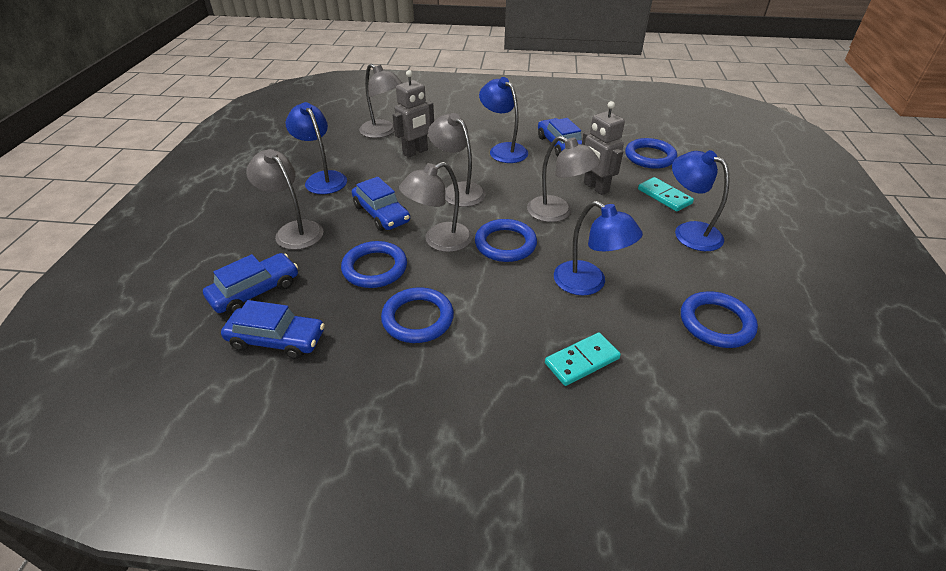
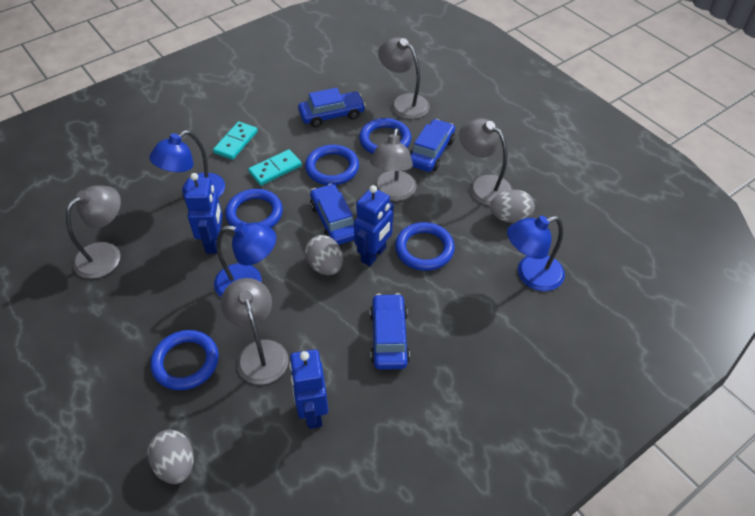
blue lamp: [285,102,347,194] [479,77,528,163] [554,201,643,296] [672,150,730,251] = 4 -> [149,130,225,198] [214,222,276,298] [507,216,565,291] = 3
blue robot: none = 0 -> [184,173,223,254] [289,349,329,429] [354,185,394,266] = 3
grey egg: none = 0 -> [147,430,194,484] [305,235,343,275] [490,190,535,223] = 3
grey robot: [393,70,434,158] [582,101,625,195] = 2 -> none = 0

